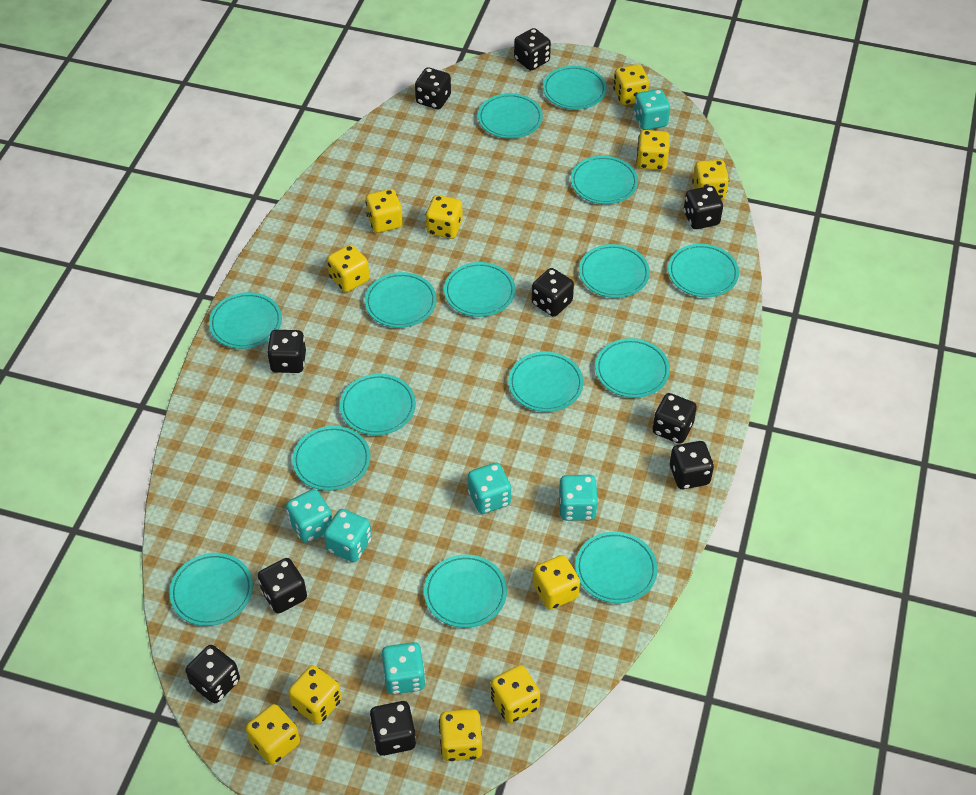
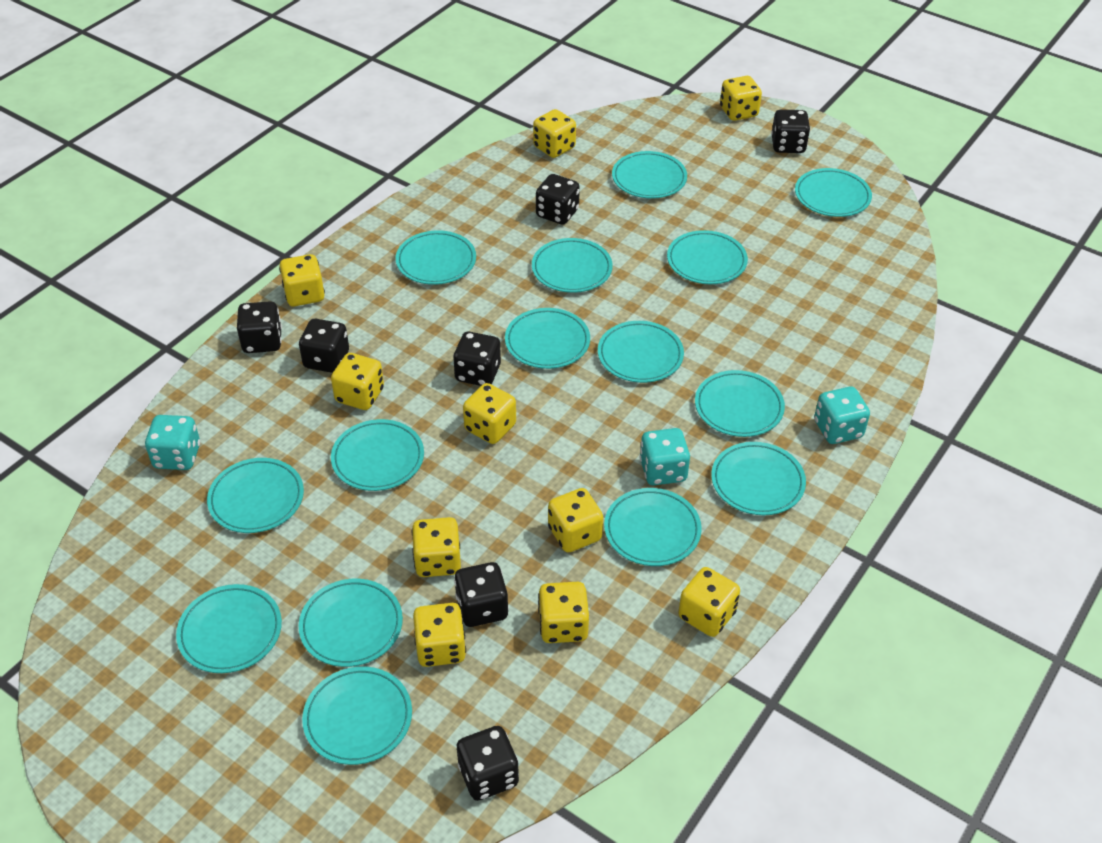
black dice: [185,645,240,703] [258,558,307,614] [267,330,306,373] [370,701,416,756] [415,67,451,109] [514,28,551,70] [532,268,574,317] [652,393,697,444] [670,441,714,489] [684,186,723,229] = 10 -> [237,301,282,353] [299,319,349,373] [453,332,501,386] [454,562,509,627] [457,726,519,801] [536,174,580,225] [771,109,810,153] = 7
turquoise dice: [286,489,332,543] [324,509,372,562] [382,642,426,694] [468,463,511,514] [558,475,598,521] [634,89,670,130] = 6 -> [145,415,200,470] [640,428,690,485] [814,387,870,444] = 3
yellow dice: [246,704,300,765] [288,665,342,725] [327,244,369,292] [365,189,403,233] [426,195,463,239] [439,709,482,761] [491,665,540,723] [533,555,580,610] [613,64,649,105] [636,130,670,170] [692,160,729,200] = 11 -> [279,254,325,306] [331,353,384,410] [412,517,461,577] [413,603,466,667] [463,383,516,444] [533,109,576,158] [538,582,589,643] [548,488,603,552] [678,567,740,637] [720,76,762,121] = 10

